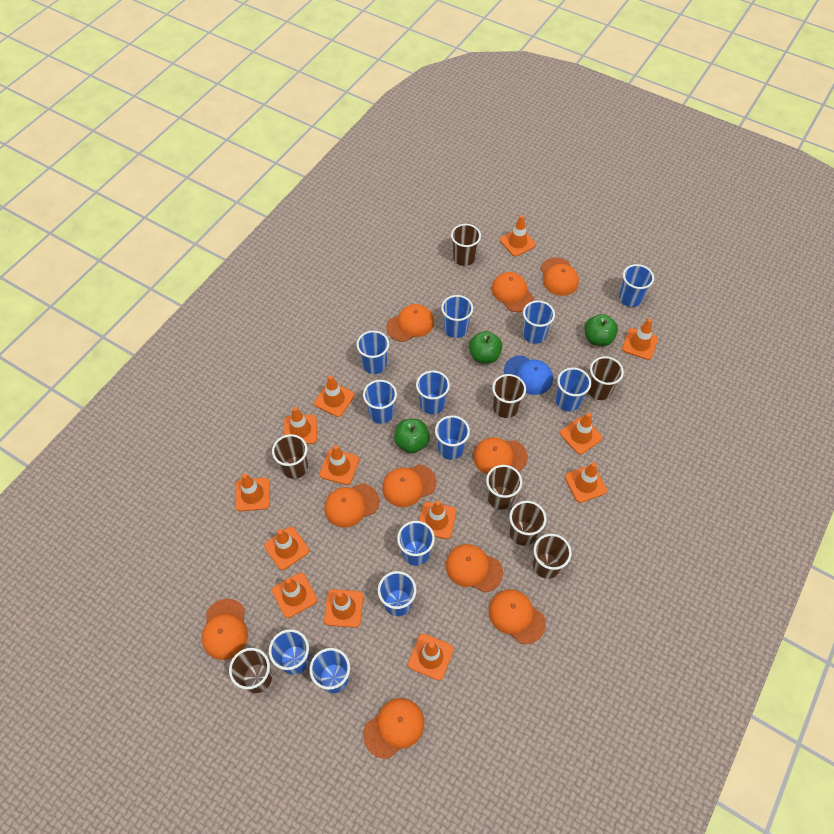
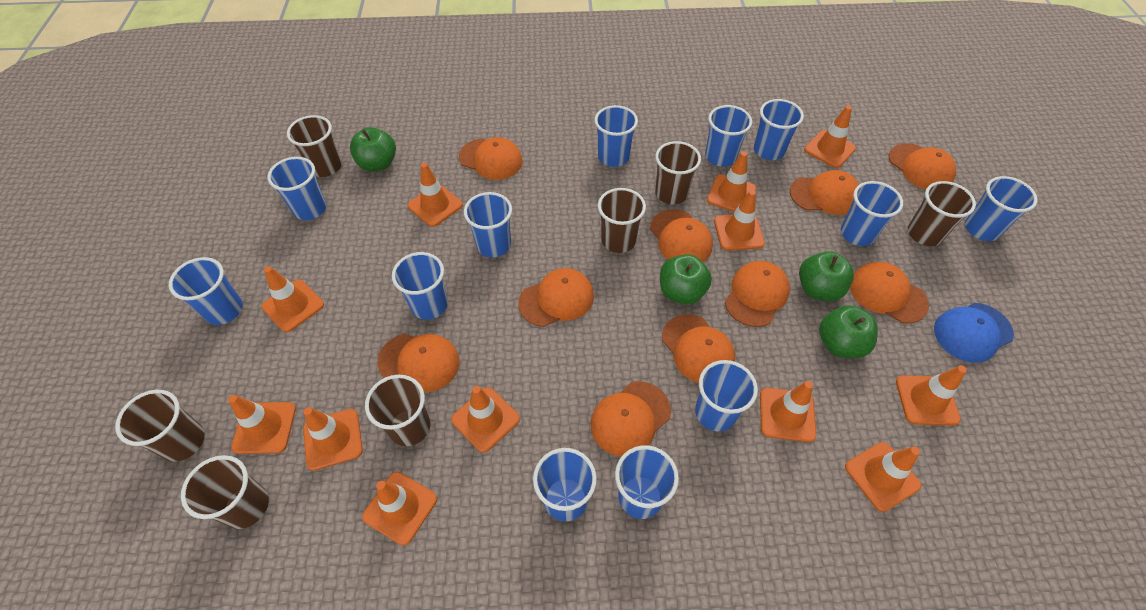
brown cup: [229,648,272,693] [272,434,308,479] [451,224,481,266] [486,465,522,509] [492,374,526,418] [509,501,547,546] [533,534,572,579] [588,356,624,400] = 8 -> [115,390,205,462] [181,455,269,529] [287,115,342,177] [365,375,430,446] [598,188,646,253] [655,141,701,205] [908,181,976,246] = 7
green apple: [394,419,430,453] [469,331,502,364] [584,314,618,346] = 3 -> [350,127,396,171] [660,254,712,304] [799,251,854,301] [819,305,878,358] = 4
orange traffic cone: [235,473,270,511] [264,527,309,570] [272,573,317,618] [284,407,317,444] [314,375,354,417] [319,445,359,485] [324,589,363,628] [408,634,454,681] [419,500,456,539] [500,215,536,257] [560,413,602,454] [565,462,607,503] [622,319,658,360] = 13 -> [228,395,296,454] [261,266,324,332] [303,407,363,471] [362,472,437,546] [408,163,463,227] [451,386,520,453] [707,151,757,212] [714,190,765,251] [760,381,816,442] [804,105,856,168] [845,442,921,512] [896,366,967,426] = 12

